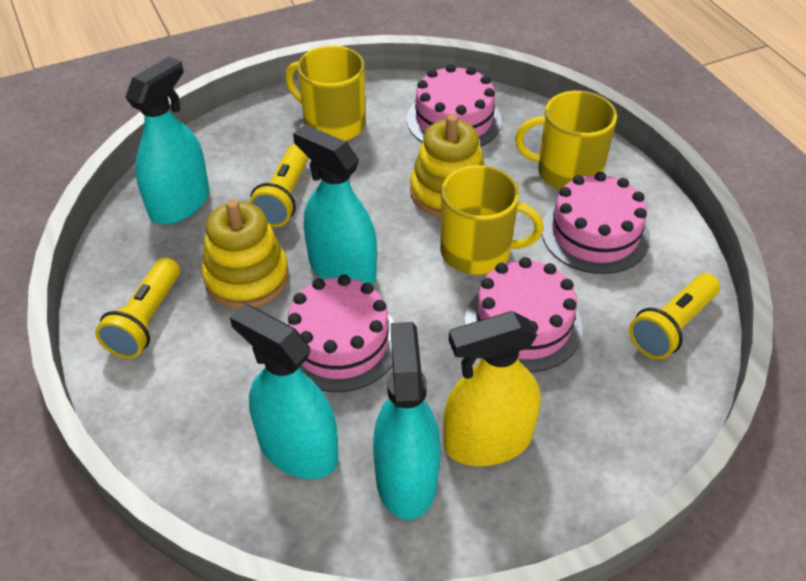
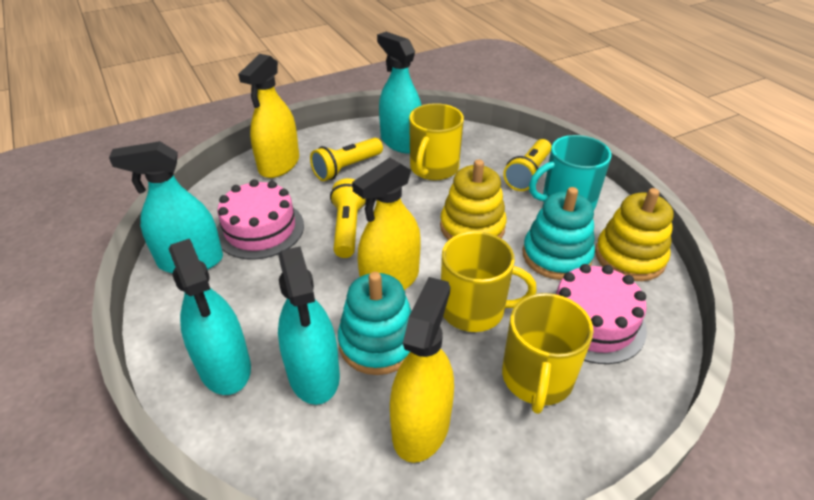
pink cake: [287,275,394,392] [407,64,502,147] [465,257,583,372] [542,172,650,274] = 4 -> [217,179,304,260] [552,264,647,364] = 2
turquoise mug: none = 0 -> [529,135,611,210] = 1
turquoise stacking toy: none = 0 -> [338,272,412,375] [523,187,595,280] = 2
yellow spray bottle: [443,311,541,466] = 1 -> [238,54,299,178] [352,158,421,290] [390,277,454,463] = 3

